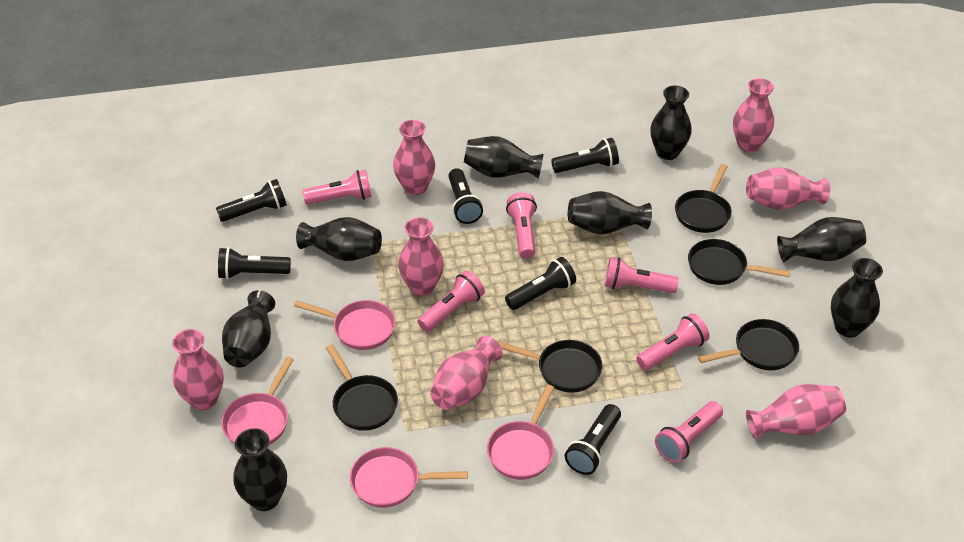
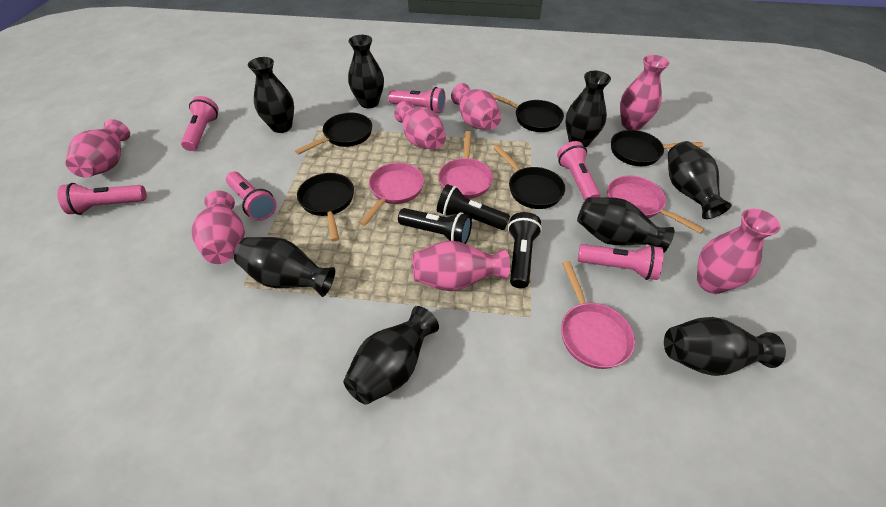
black flashlight: [216,179,287,222] [218,247,291,280] [448,168,483,224] [505,257,576,310] [551,138,619,173] [565,404,621,475] = 6 -> [398,208,472,244] [437,184,510,230] [508,212,542,288] = 3

